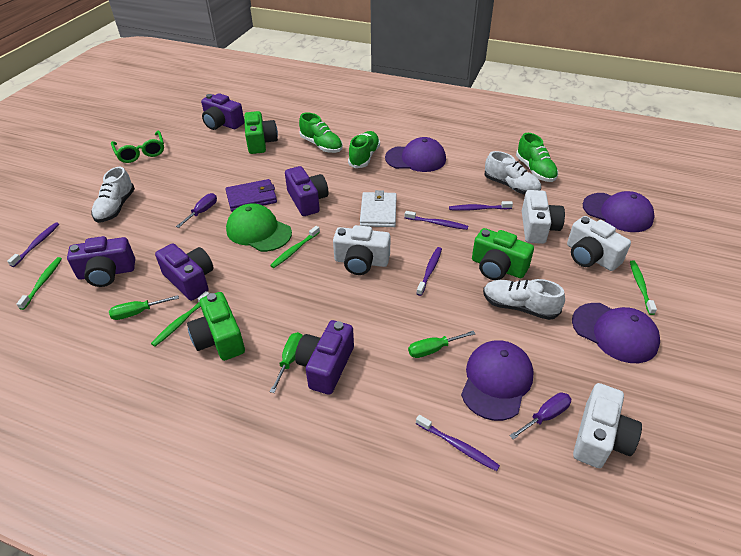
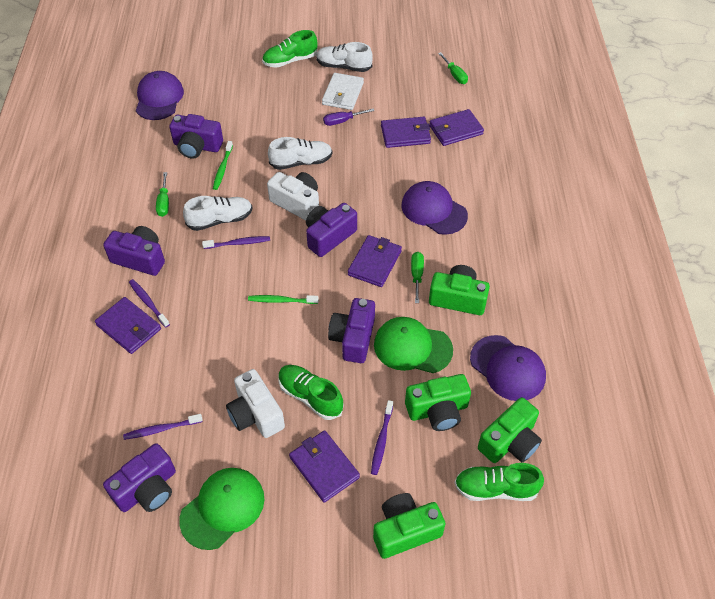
green camera: [187,292,245,361] [244,111,278,154] [472,228,534,280] = 3 -> [373,493,445,559] [405,374,471,431] [429,265,490,315] [478,397,542,463] = 4
green cap: [226,203,292,252] = 1 -> [179,468,264,550] [374,317,453,373] = 2
green glasses: [111,131,164,163] = 1 -> none = 0
green toothbrush: [16,257,62,310] [151,291,210,346] [270,226,320,268] [630,260,657,315] = 4 -> [213,141,233,190] [248,295,319,304] = 2
purple cap: [385,137,446,172] [461,341,534,421] [572,303,660,363] [583,191,655,232] = 4 -> [136,71,184,120] [401,181,468,235] [470,335,546,401] = 3
purple screwdriver: [176,193,217,228] [509,393,571,440] = 2 -> [323,109,375,126] = 1
purple toothbrush: [7,222,59,267] [405,211,468,230] [416,247,442,296] [416,415,500,471] [449,201,513,211] = 5 -> [123,414,203,440] [129,279,170,328] [202,236,270,249] [371,400,393,475] = 4
purple wallet: [226,179,277,212] = 1 -> [95,297,161,354] [289,430,360,503] [348,235,402,287] [381,117,431,148] [429,109,484,146] = 5
white camera: [333,225,391,275] [522,190,565,244] [567,216,631,271] [573,383,642,468] = 4 -> [226,369,285,438] [267,172,319,220] = 2

